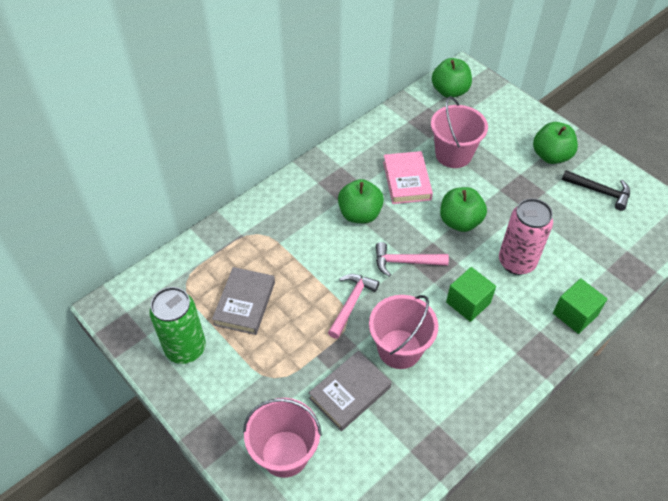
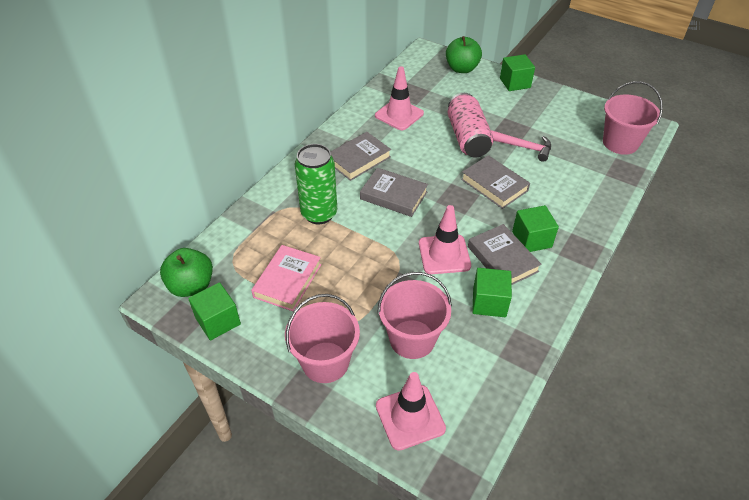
black hammer: [561,170,630,211] = 1 -> none = 0
green apple: [338,179,384,223] [432,58,472,98] [440,187,487,232] [533,122,578,164] = 4 -> [160,248,213,297] [446,36,482,73] = 2
green cube: [446,267,496,322] [553,278,607,334] = 2 -> [188,282,241,341] [472,268,512,317] [500,54,535,91] [512,205,559,252] = 4
grey book: [212,267,275,335] [309,351,391,431] = 2 -> [331,132,391,181] [360,168,428,217] [461,155,530,209] [468,224,542,285] = 4
pink hammer: [328,274,379,339] [376,242,449,277] = 2 -> [491,130,551,162] = 1
pink traffic cone: none = 0 -> [375,66,424,130] [376,372,446,451] [419,205,471,274] = 3

